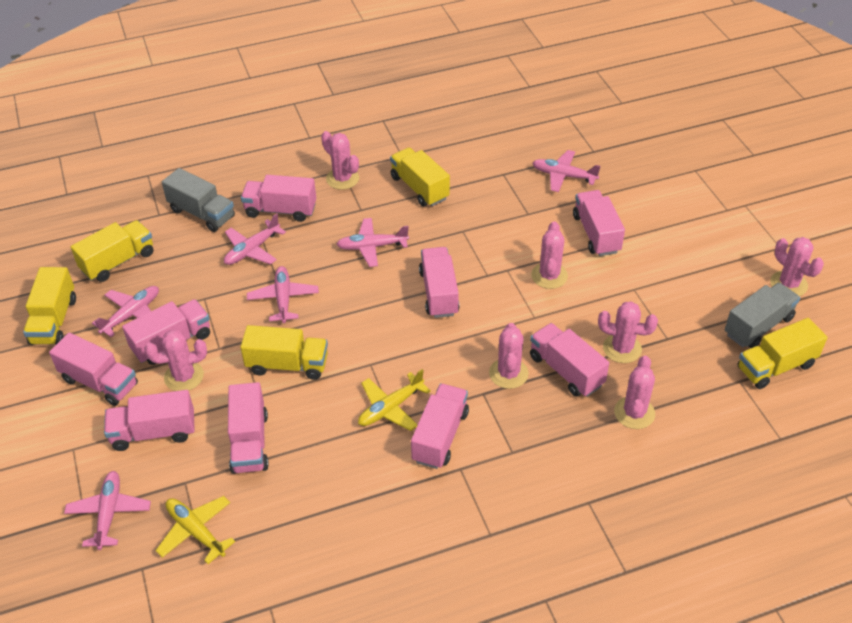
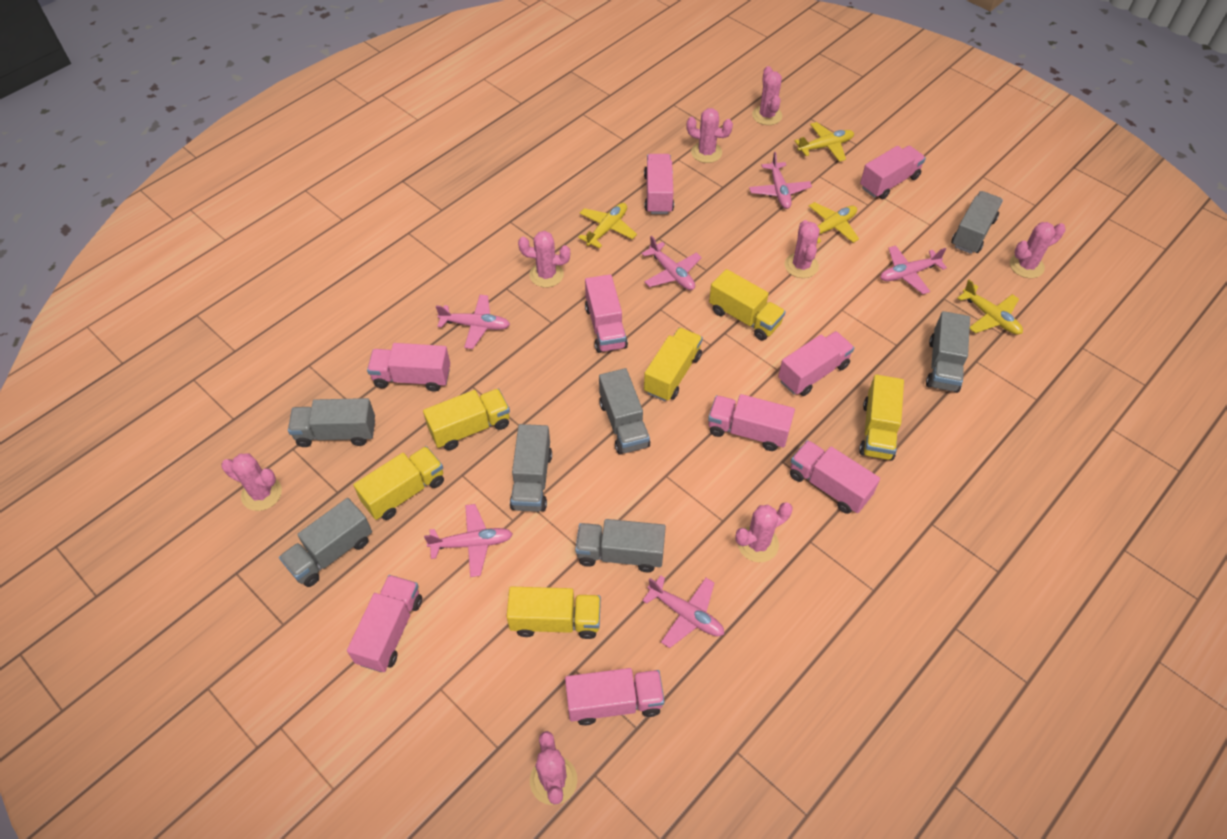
grey truck: [162,168,235,232] [725,283,800,348] = 2 -> [279,498,372,587] [288,398,375,447] [510,424,552,512] [575,519,666,572] [599,368,650,454] [926,311,970,393] [951,191,1003,254] = 7
pink cactus: [144,330,207,391] [321,131,359,190] [489,323,529,389] [531,221,568,289] [598,301,658,363] [614,356,655,429] [770,237,824,296] = 7 -> [221,453,282,511] [518,231,570,288] [530,731,577,805] [686,108,733,163] [735,502,793,562] [752,66,782,125] [785,220,820,278] [1010,222,1065,278] = 8
yellow plane: [155,496,235,564] [358,369,431,431] = 2 -> [578,203,637,248] [795,122,854,162] [809,202,859,243] [958,280,1023,335] = 4
yellow truck: [23,267,76,345] [71,220,153,282] [241,325,328,380] [390,148,450,207] [737,318,827,389] = 5 -> [353,446,444,520] [423,389,510,450] [506,586,601,639] [644,327,703,401] [709,269,786,341] [859,375,904,461] = 6

